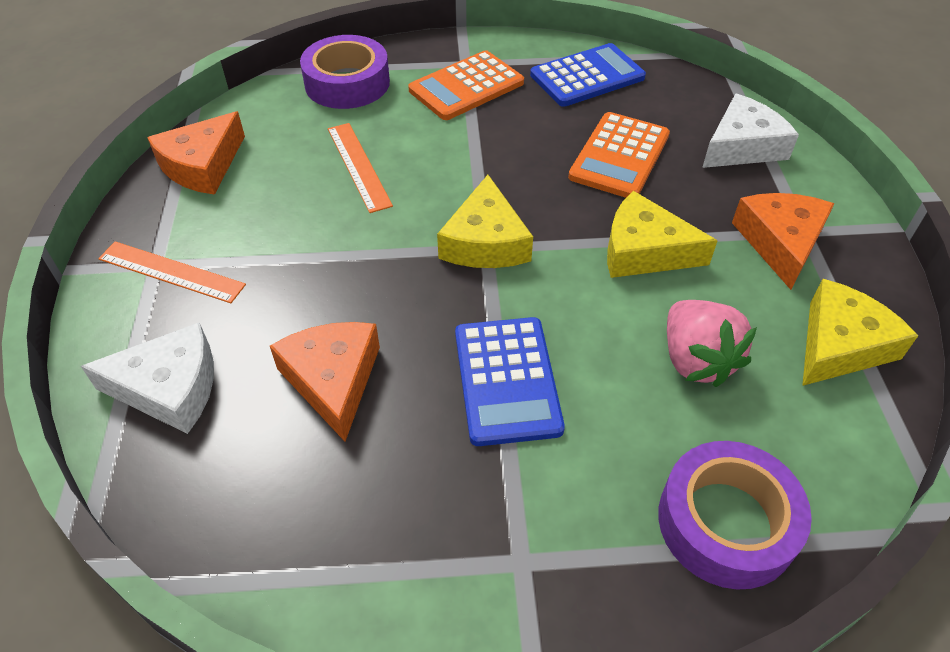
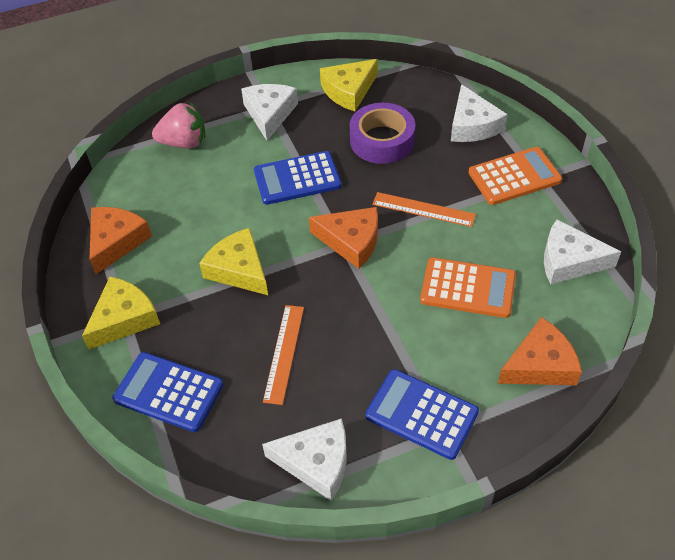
blue calculator: [455,317,565,446] [530,43,646,107] = 2 -> [112,352,223,432] [254,151,342,205] [365,369,479,460] = 3
purple tape: [300,35,390,109] [658,441,812,590] = 2 -> [350,103,415,164] = 1
white cheese: [81,322,214,434] [702,94,799,168] = 2 -> [241,84,298,141] [262,418,347,501] [451,84,508,142] [544,220,621,285] = 4

